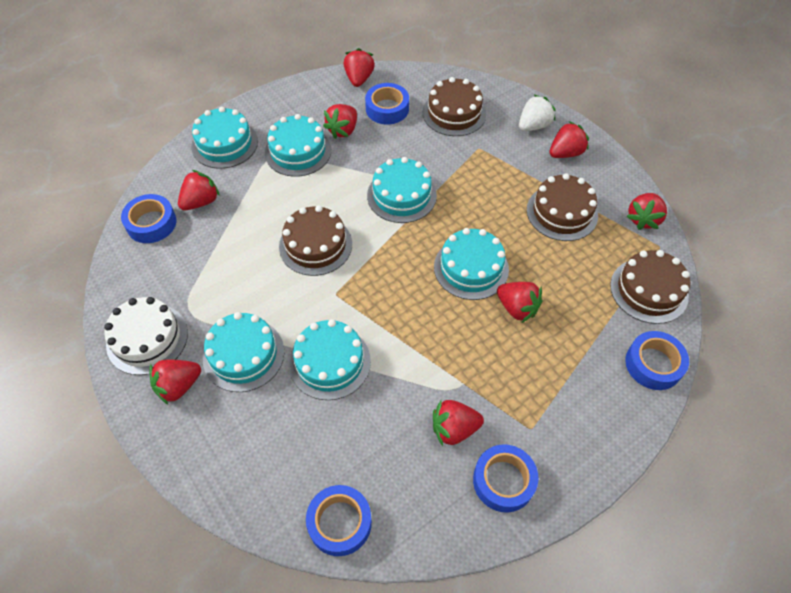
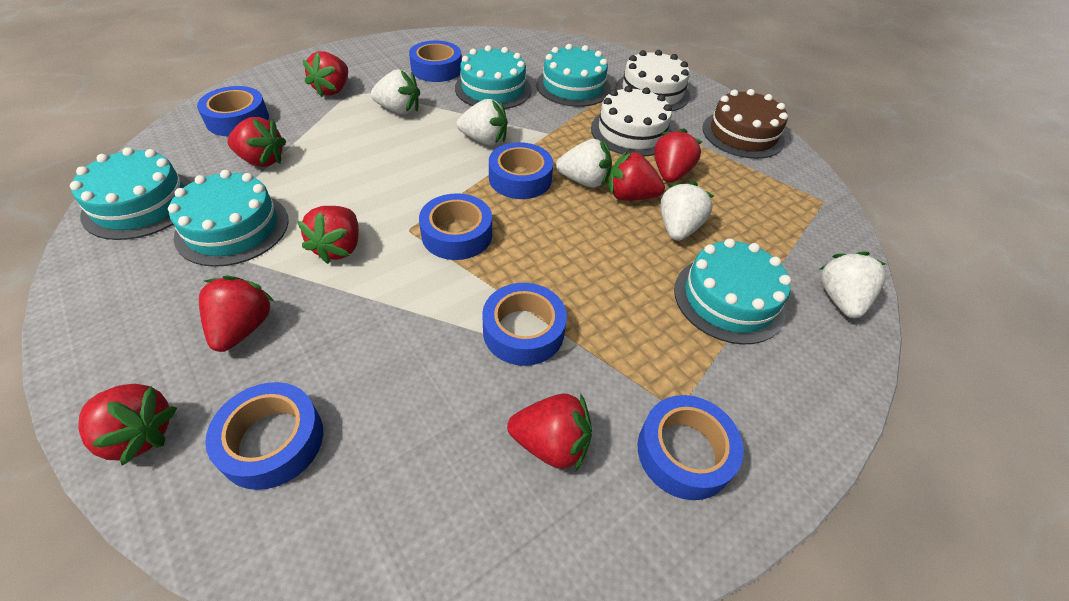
blue tape: [121,194,176,243] [306,485,372,556] [365,83,409,125] [473,444,539,513] [625,331,689,390] = 5 -> [197,86,269,136] [205,382,323,490] [409,40,462,82] [419,193,492,260] [482,283,567,366] [489,142,553,199] [638,395,744,500] = 7
brown cake: [279,205,352,276] [423,77,486,136] [527,173,598,241] [610,250,690,324] = 4 -> [702,89,788,159] = 1
turquoise cake: [191,107,258,169] [203,312,284,392] [265,114,331,177] [289,319,371,400] [367,157,437,223] [434,228,509,300] = 6 -> [70,147,192,240] [168,170,289,267] [455,45,532,109] [536,44,611,107] [674,239,792,345] = 5
white cake: [104,297,188,375] = 1 -> [591,86,672,156] [615,50,690,111] = 2
white strawberry: [519,95,556,131] = 1 -> [371,69,420,114] [457,99,508,146] [556,139,612,188] [661,181,714,241] [820,251,886,318] = 5

